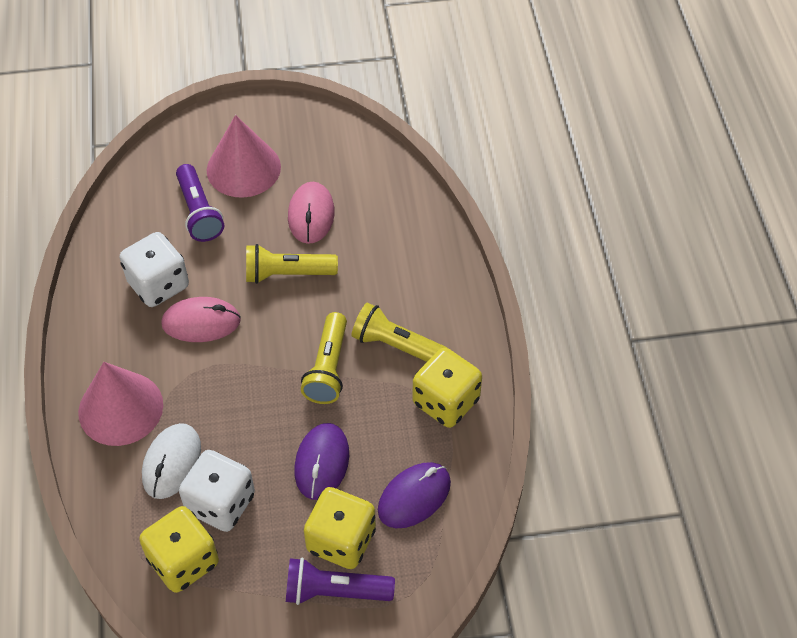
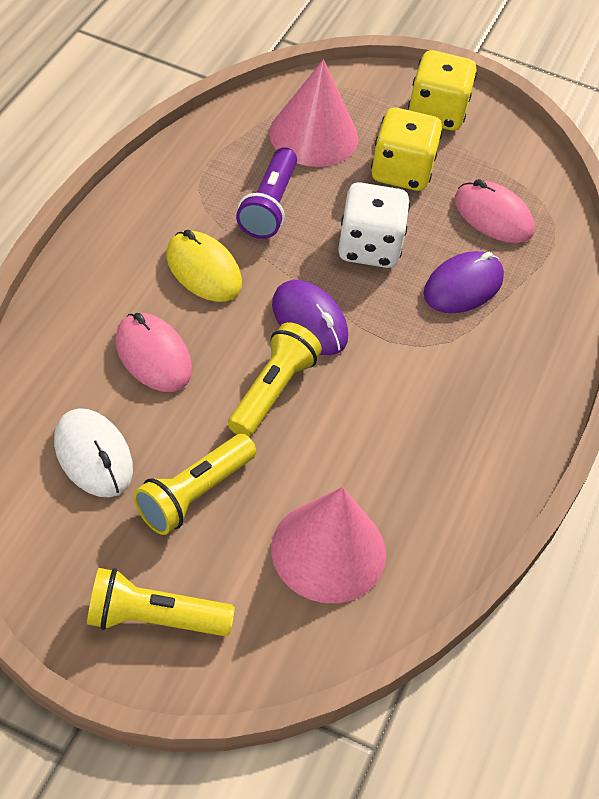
purple flashlight: [176,164,224,242] [286,558,395,605] = 2 -> [236,147,297,239] = 1
white dice: [120,232,189,307] [179,450,255,532] = 2 -> [338,182,410,268] = 1
yellow dice: [139,506,219,593] [304,487,376,569] [412,348,482,428] = 3 -> [371,108,443,191] [408,50,477,130] = 2
yellow mouse: none = 0 -> [166,230,242,302] = 1

